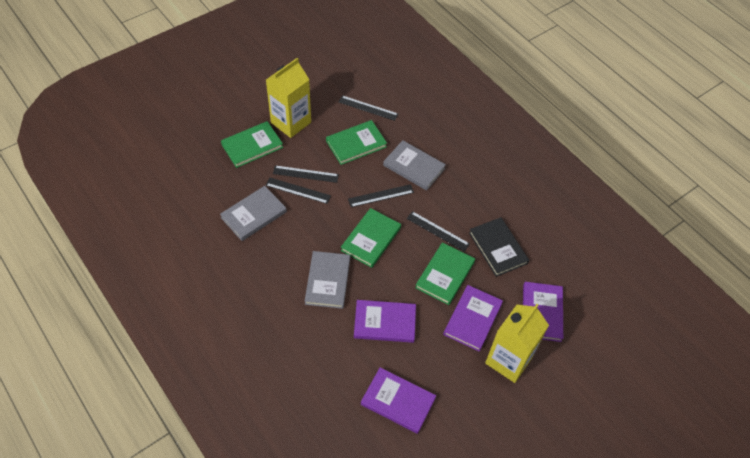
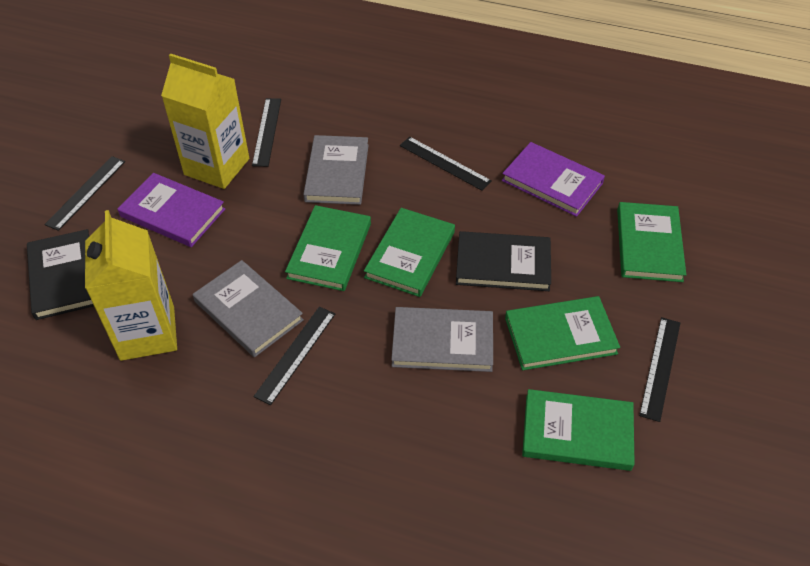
black book: [469,217,529,277] = 1 -> [27,229,94,320] [456,231,551,291] = 2
green book: [221,121,283,168] [326,120,387,165] [341,208,401,268] [415,242,475,305] = 4 -> [285,205,371,291] [364,208,455,297] [505,296,620,370] [522,389,635,471] [617,202,686,282] = 5
purple book: [354,300,416,343] [361,367,436,434] [443,285,503,352] [523,282,563,342] = 4 -> [118,173,225,247] [502,142,605,217] = 2

